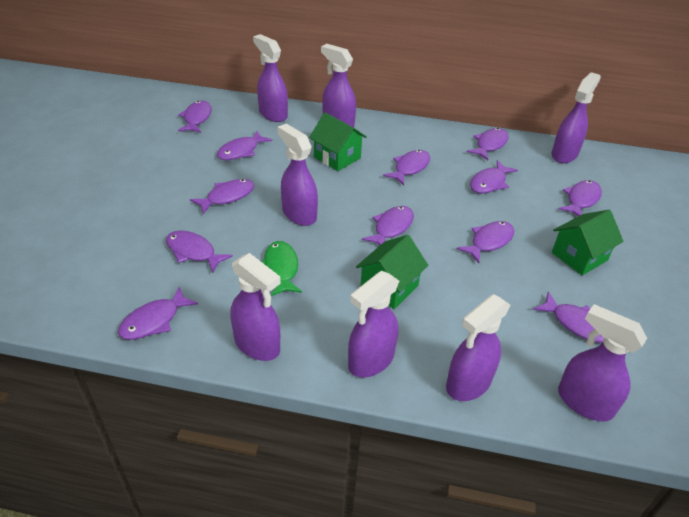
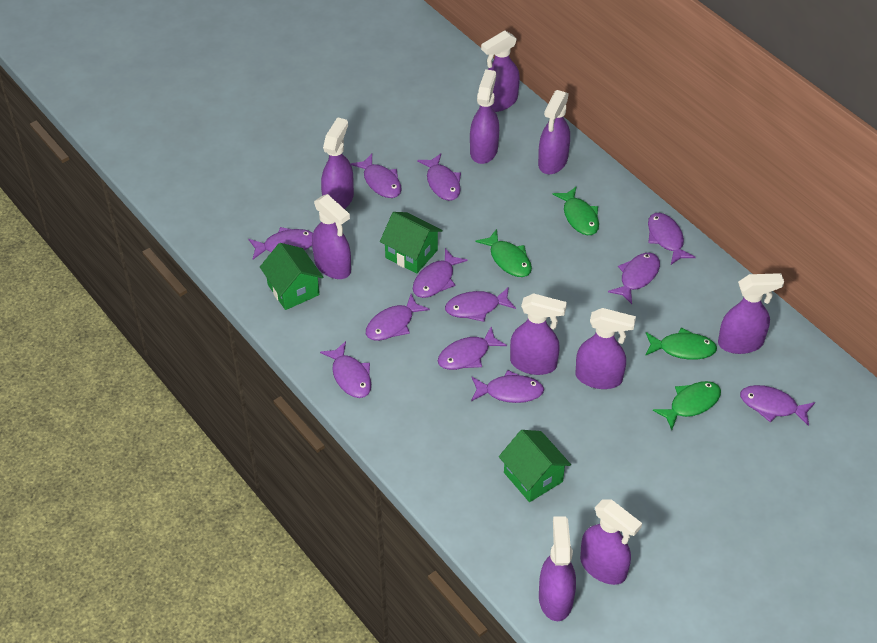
green fish: [262,241,302,296] = 1 -> [475,229,532,277] [553,186,599,235] [645,328,717,360] [653,381,721,430] = 4
purple spray bottle: [230,253,281,361] [253,34,288,122] [278,123,318,226] [321,44,356,127] [348,271,399,378] [446,294,511,401] [552,72,601,163] [558,304,647,422] = 8 -> [312,194,351,279] [321,117,354,209] [470,69,499,164] [481,31,520,112] [510,293,567,375] [538,90,570,174] [539,516,576,621] [576,308,636,389] [580,499,642,585] [718,273,784,354] = 10

